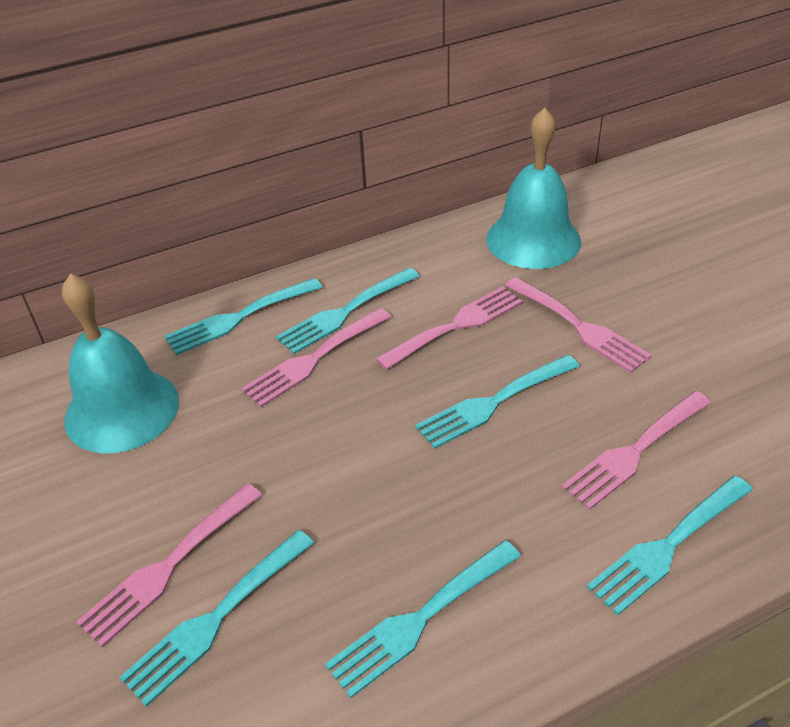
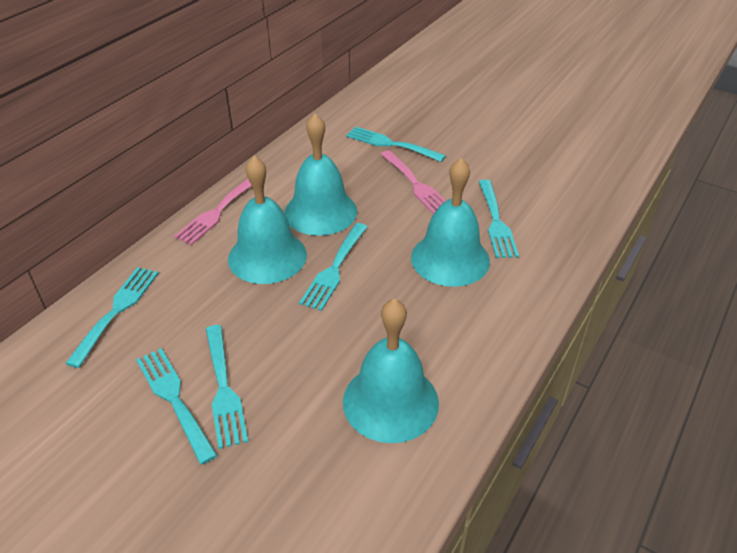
pink fork: [76,484,262,647] [241,308,391,407] [376,286,523,370] [505,277,651,373] [561,391,712,510] = 5 -> [174,179,252,245] [380,150,446,214] = 2
turquoise bell: [62,274,179,453] [486,108,581,269] = 2 -> [228,156,307,284] [284,113,357,236] [343,298,439,443] [411,158,490,287] = 4

